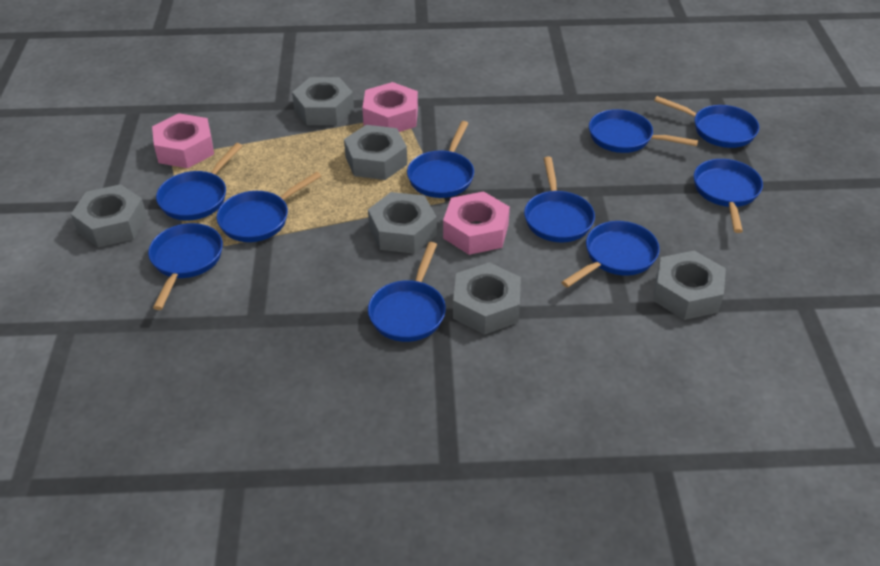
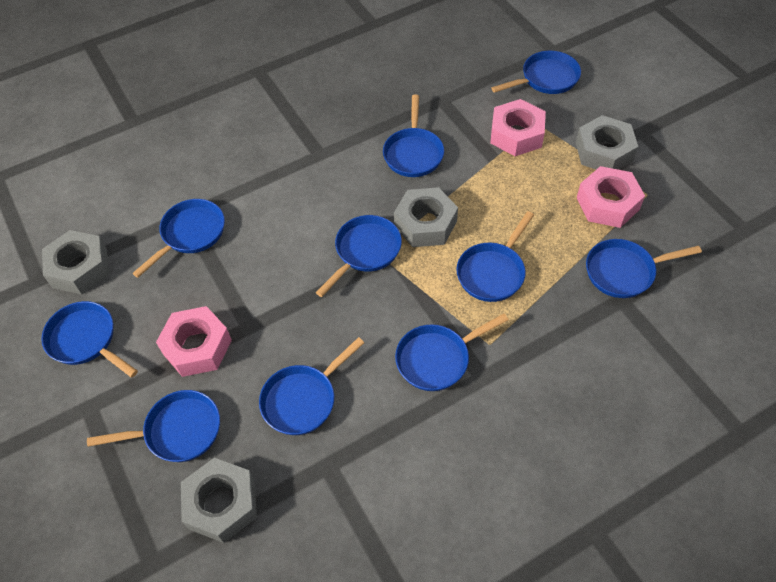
grey nut: [71,184,147,248] [292,77,354,125] [344,125,407,180] [368,192,437,254] [453,262,521,335] [653,250,726,320] = 6 -> [42,230,109,294] [181,458,257,543] [394,187,458,247] [576,115,638,170] = 4

